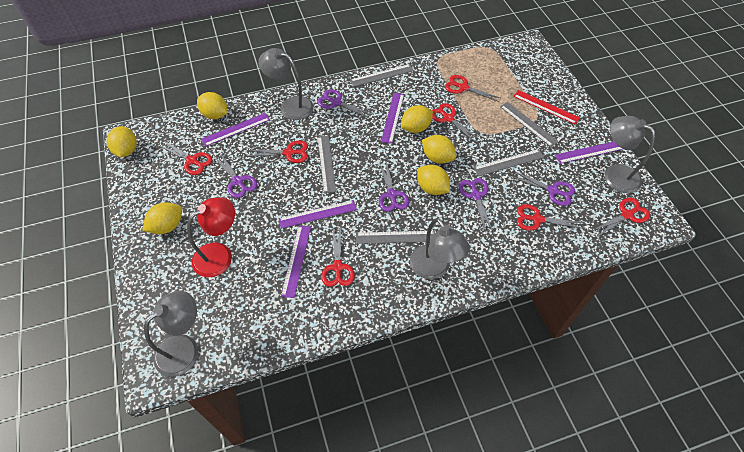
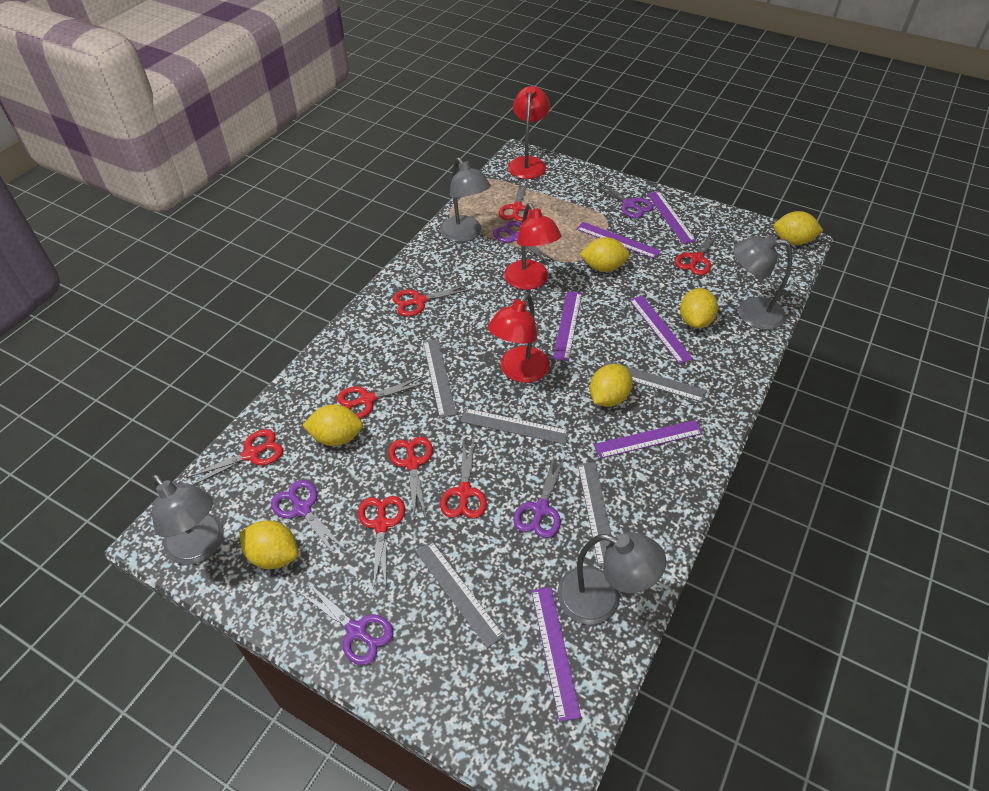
purple ruler: [201,113,270,147] [278,200,357,229] [281,225,311,298] [381,93,404,144] [555,142,623,164] = 5 -> [531,587,581,722] [553,291,582,361] [576,222,661,259] [594,420,703,458] [629,296,693,364] [647,191,696,244] = 6
red lamp: [187,197,235,277] = 1 -> [488,293,550,383] [504,203,562,290] [508,86,550,179] = 3
red ruler: [513,90,580,125] = 1 -> none = 0
red scissors: [158,140,212,175] [246,141,308,163] [321,226,355,287] [432,103,480,142] [445,75,500,102] [517,204,585,231] [592,198,650,237] = 7 -> [185,429,283,485] [337,376,427,419] [358,496,405,589] [389,437,433,518] [393,284,473,316] [440,436,487,519] [499,179,531,222] [675,230,721,275] = 8

